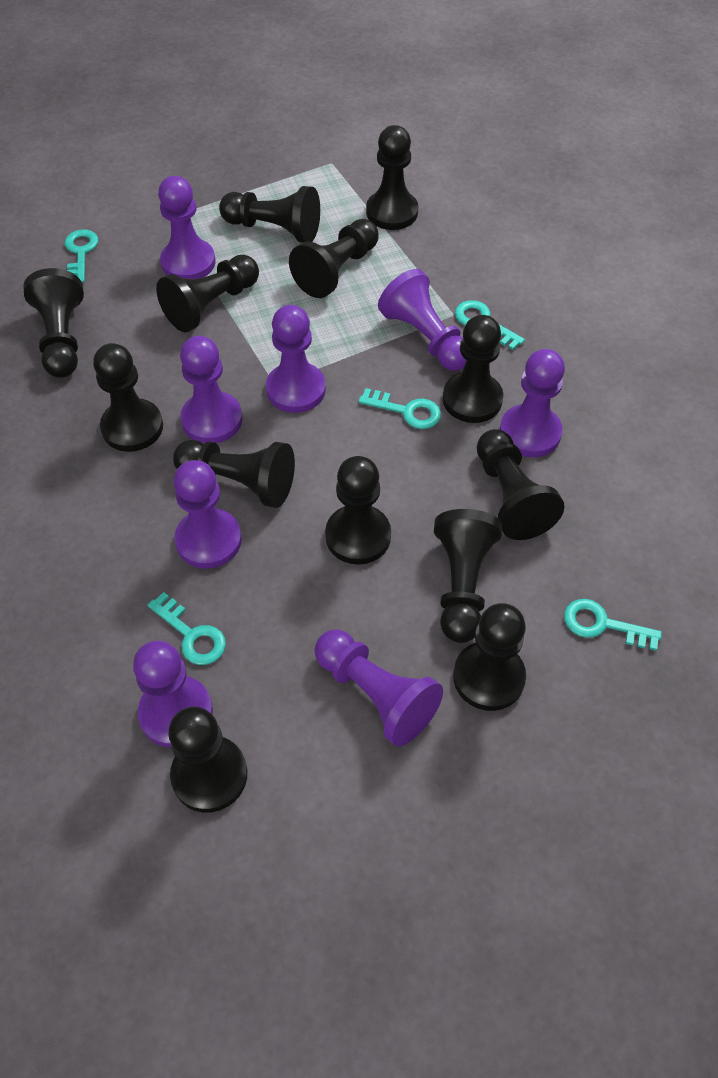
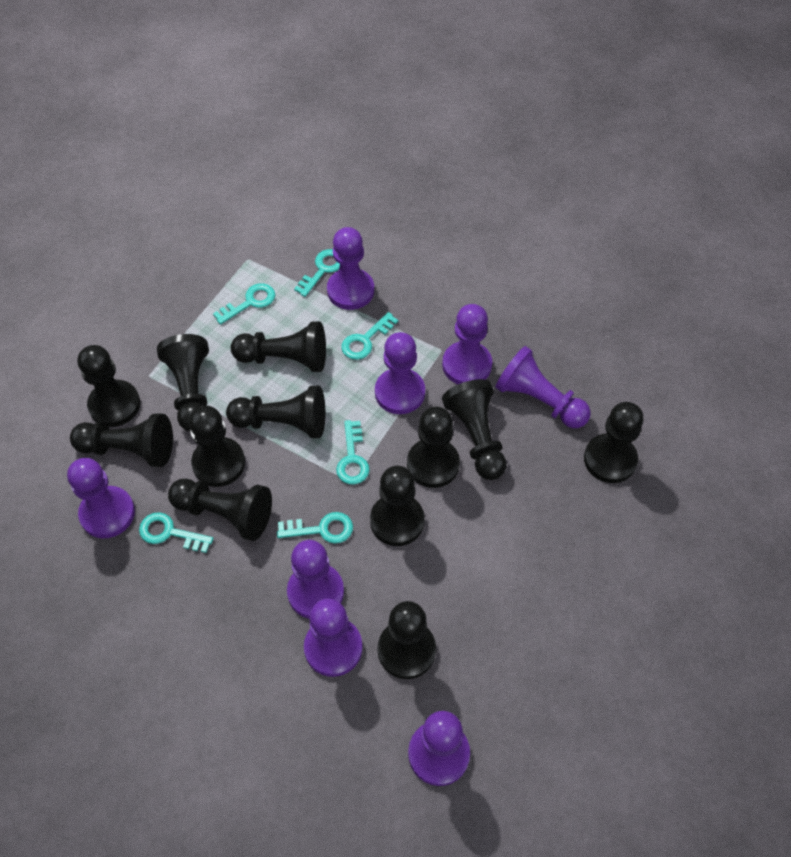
black pawn: [23,268,84,378] [93,343,163,452] [156,255,259,332] [168,707,247,813] [173,440,295,508] [219,186,320,243] [289,219,379,298] [325,456,391,565] [366,125,418,230] [434,509,502,643] [443,315,503,423] [453,603,526,711] [477,429,565,540] = 13 -> [70,413,173,467] [78,345,140,427] [157,334,209,432] [168,479,272,541] [189,406,245,487] [226,386,325,438] [231,321,326,372] [370,466,425,546] [378,601,436,679] [407,407,460,488] [442,379,507,480] [584,402,643,483] = 12
turquoise key: [65,229,98,282] [148,592,226,665] [358,388,441,429] [455,300,525,350] [564,599,662,651] = 5 -> [139,512,213,553] [213,283,275,325] [277,512,353,544] [294,249,340,297] [336,420,370,485] [341,312,398,360] = 6

